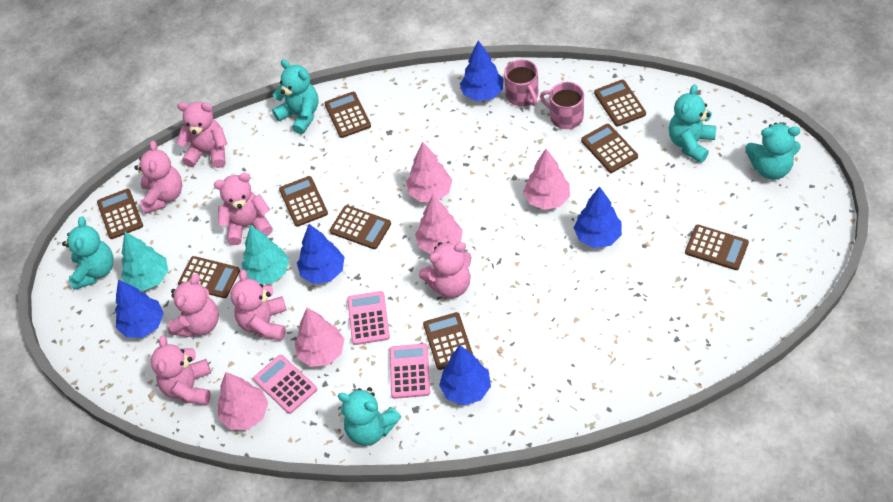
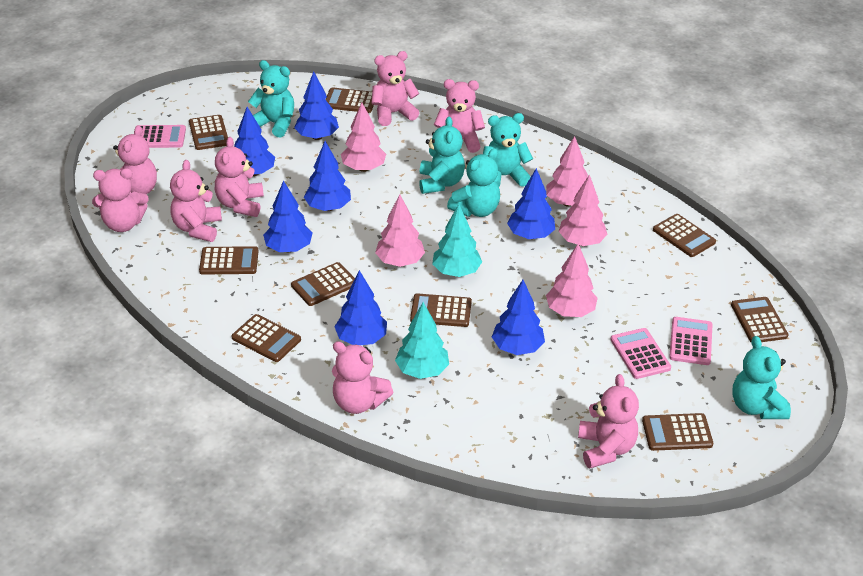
blue tree: [115,279,164,338] [297,224,344,284] [439,345,491,405] [460,40,504,101] [574,186,622,248] = 5 -> [234,107,275,176] [263,180,313,252] [294,71,339,140] [304,141,351,211] [334,270,387,345] [492,280,545,355] [507,168,555,239] = 7
pink mug: [504,59,538,106] [540,82,584,129] = 2 -> none = 0
pink teddy bear: [134,141,182,214] [151,336,211,405] [168,274,219,338] [177,102,227,168] [214,173,273,245] [231,270,287,341] [419,242,471,298] = 7 -> [92,168,148,232] [113,125,157,194] [170,160,222,242] [215,137,264,217] [332,341,393,414] [372,51,419,126] [434,79,485,153] [578,374,639,468] = 8

